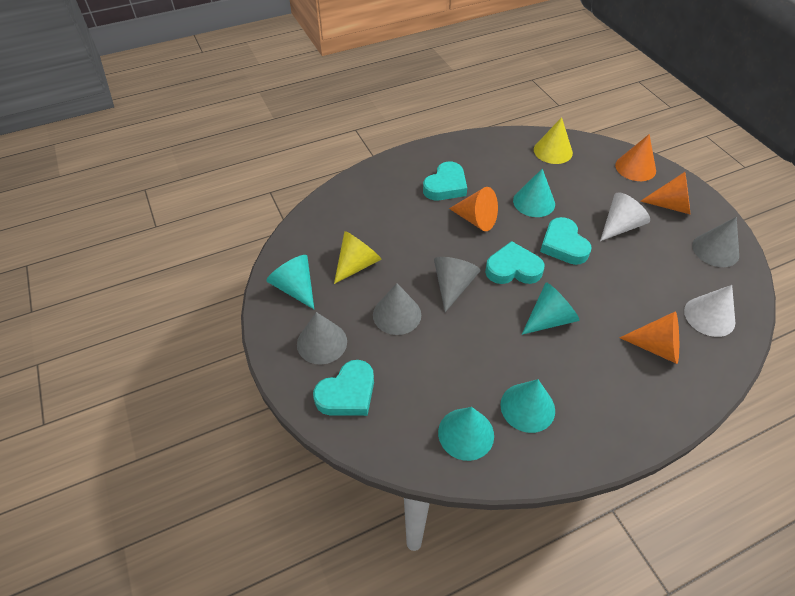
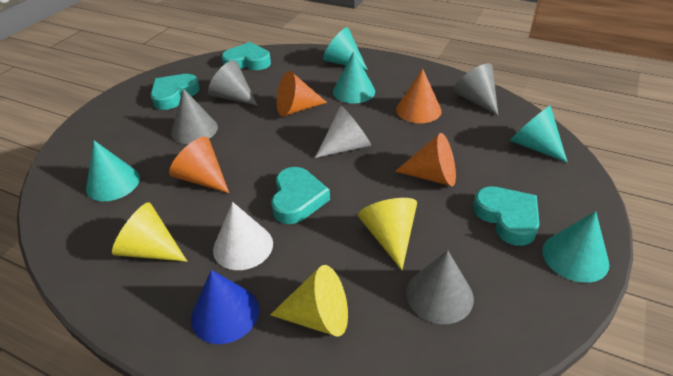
blue cone: none = 0 -> [191,270,259,344] = 1
yellow cone: [334,231,382,284] [534,117,573,164] = 2 -> [112,202,187,262] [270,265,348,337] [358,198,417,270] = 3

